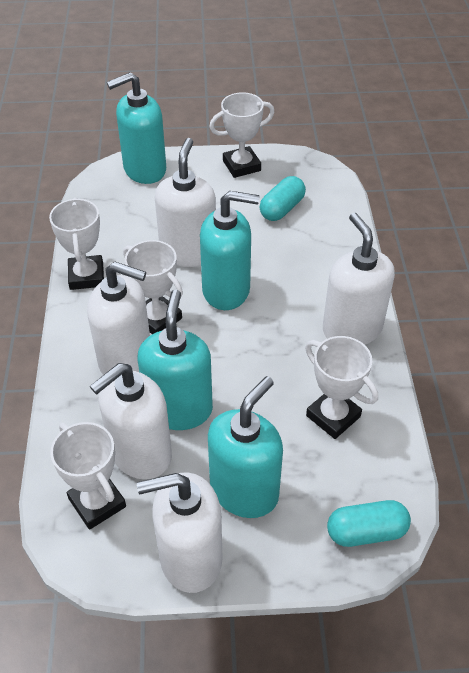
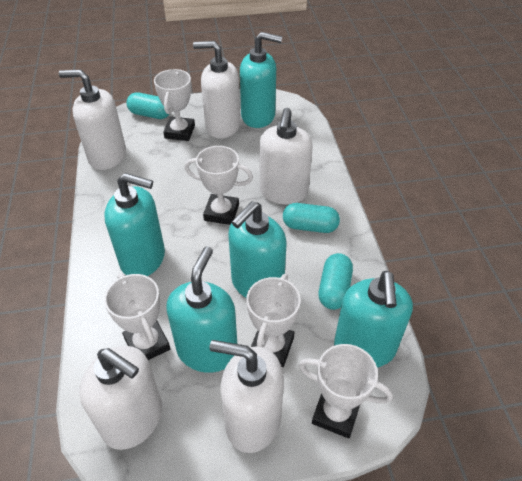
turquoise capsule: [260,176,306,221] [327,500,411,547] = 2 -> [126,92,170,119] [283,203,340,233] [319,253,353,310] = 3
turquoise soap dispenser: [107,72,166,184] [137,290,213,430] [200,191,260,310] [208,376,283,518] = 4 -> [104,173,165,276] [167,246,237,373] [228,201,286,298] [240,32,282,128] [334,271,413,368] = 5

